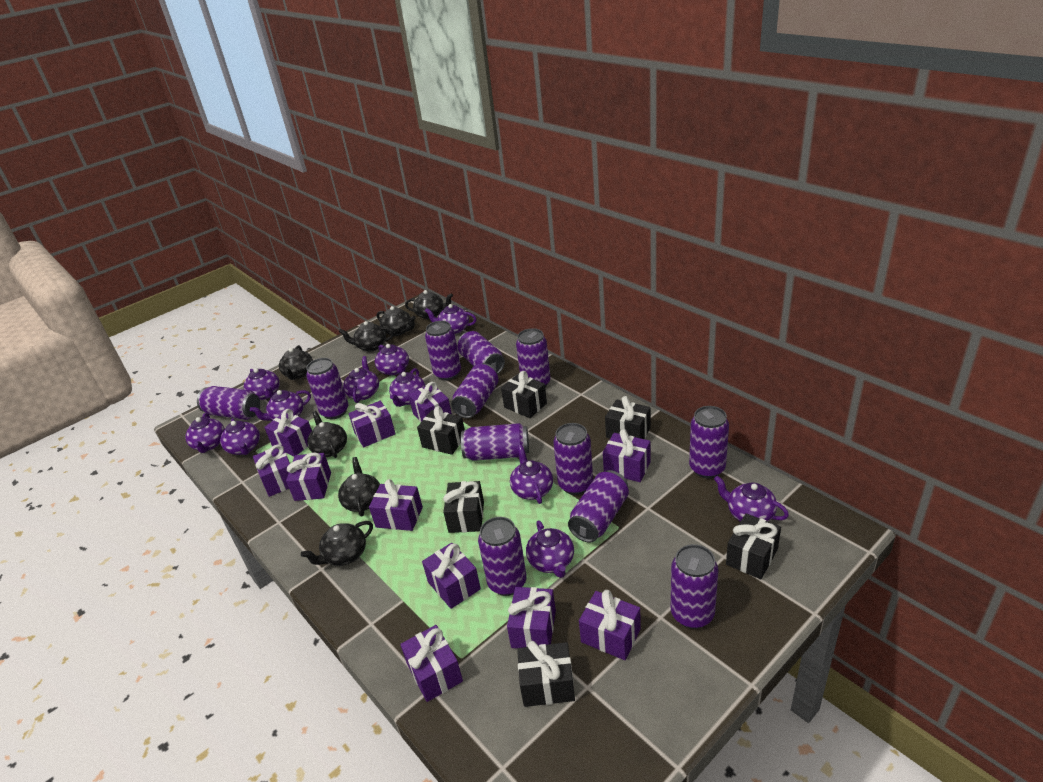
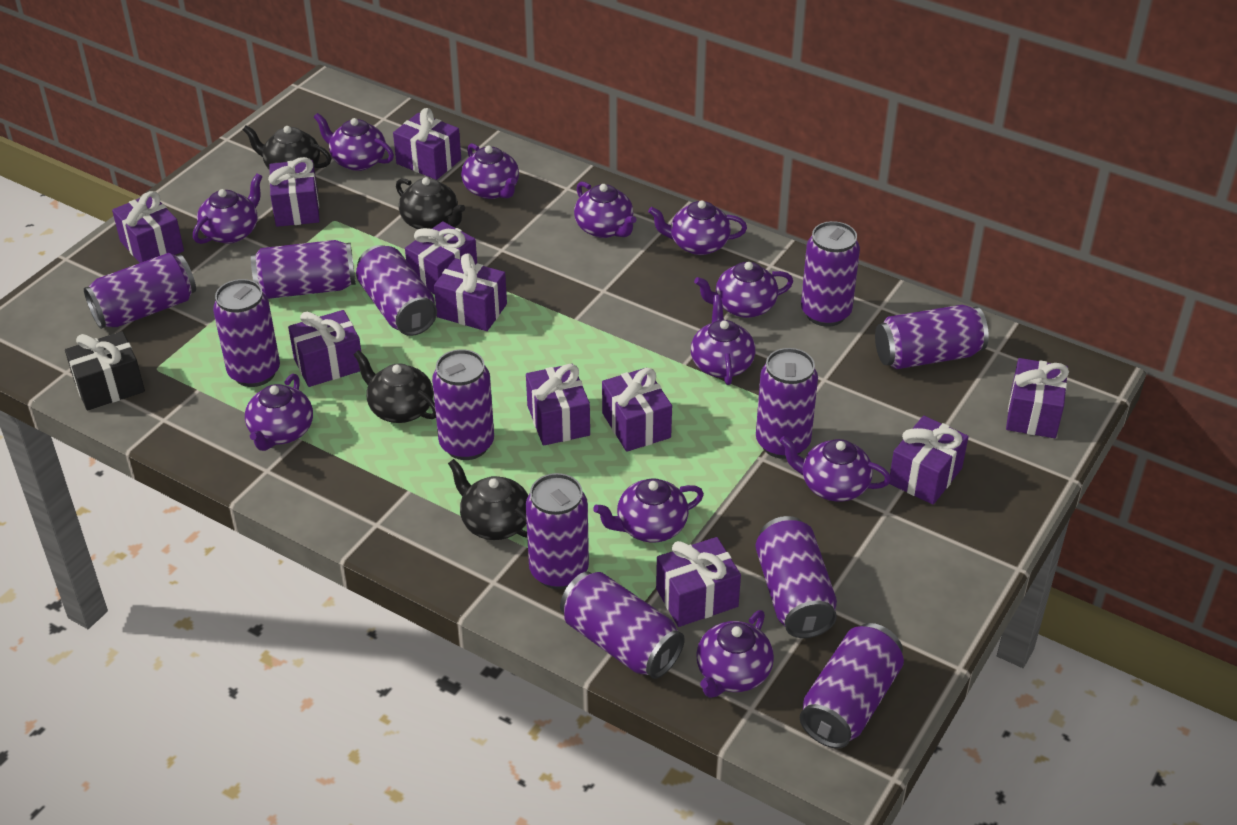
black gift: [417,406,465,455] [443,481,484,533] [501,371,547,418] [517,641,575,707] [605,396,651,439] [726,513,781,579] = 6 -> [65,331,145,410] = 1
black teapot: [279,345,313,380] [301,521,373,566] [307,411,347,458] [338,457,380,517] [339,321,394,351] [377,306,416,336] [405,290,453,319] = 7 -> [243,125,331,170] [353,350,436,423] [396,177,465,229] [448,459,529,540] = 4

